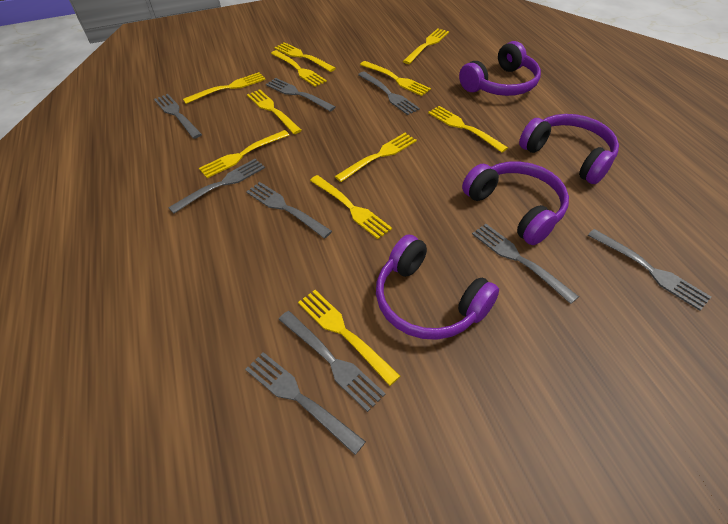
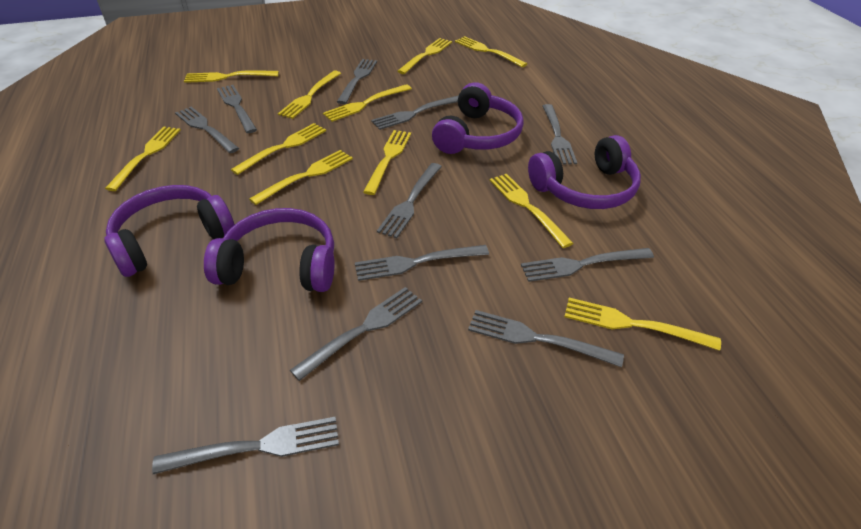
grey fork: [154,94,202,139] [168,159,265,214] [245,352,366,455] [246,182,332,238] [266,78,336,112] [278,311,385,412] [358,71,420,115] [472,224,579,304] [588,229,711,311] = 9 -> [152,417,339,474] [175,107,239,153] [217,85,257,133] [290,287,422,381] [337,59,377,104] [355,245,489,281] [371,95,459,130] [377,163,442,238] [468,310,624,367] [521,248,654,282] [542,104,577,165] = 11

